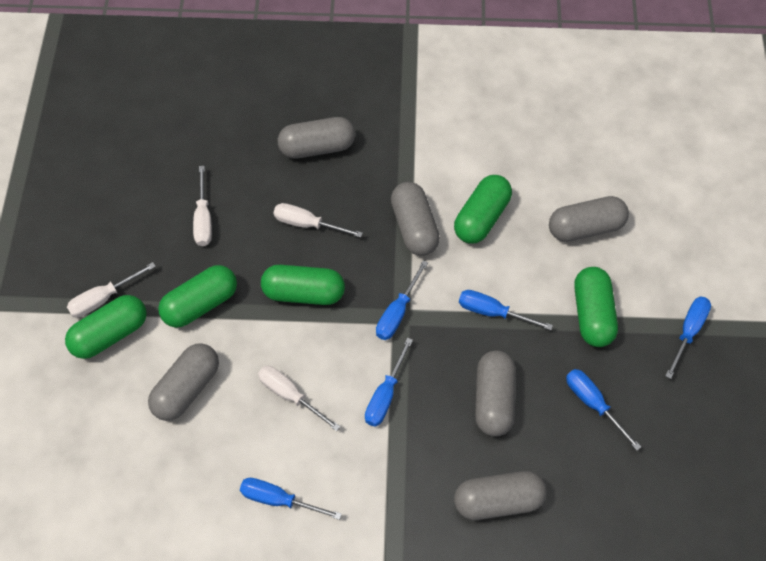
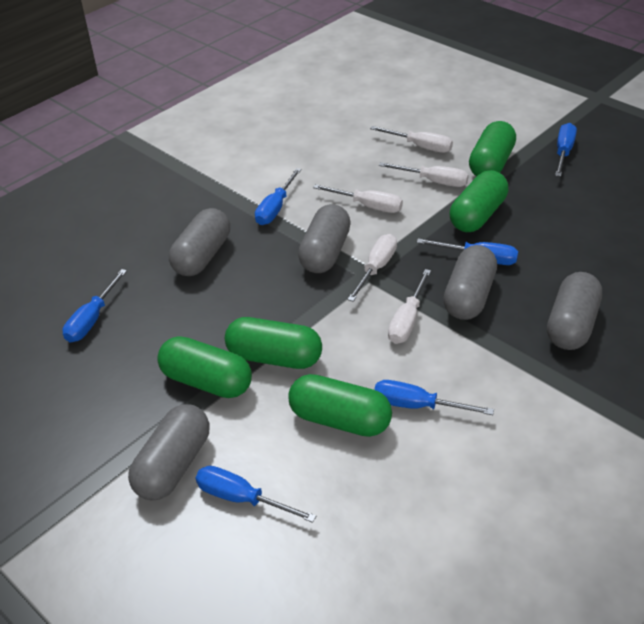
grey capsule: [148,343,219,421] [278,117,355,159] [391,182,440,256] [454,471,547,520] [475,350,516,437] [549,196,629,242] = 6 -> [128,404,210,500] [169,208,230,276] [298,204,351,273] [443,245,497,320] [547,272,602,350] = 5
white screwdriver: [67,262,156,318] [193,166,212,246] [258,366,340,431] [274,203,363,238] = 4 -> [313,184,403,213] [347,234,397,302] [370,126,453,153] [379,162,469,187] [388,269,431,344] = 5

